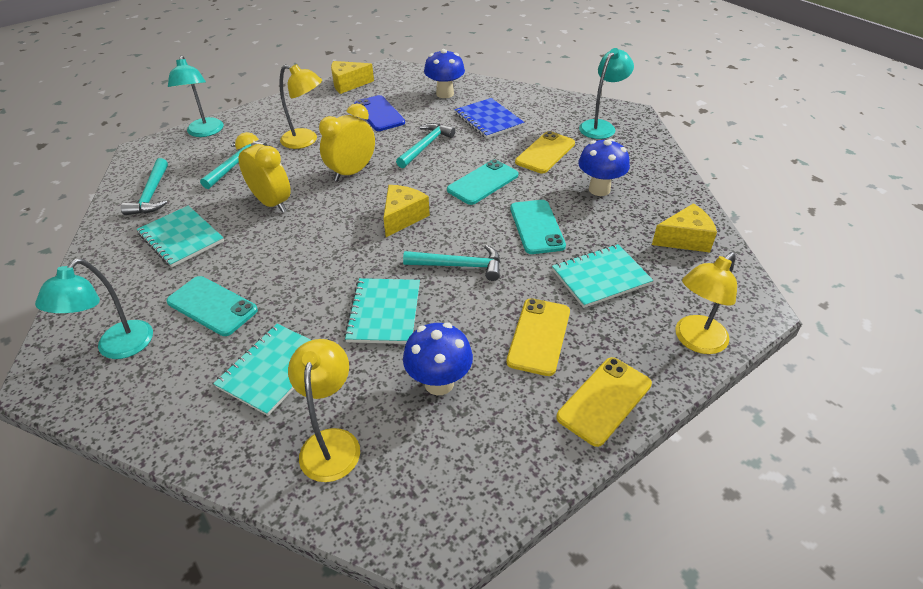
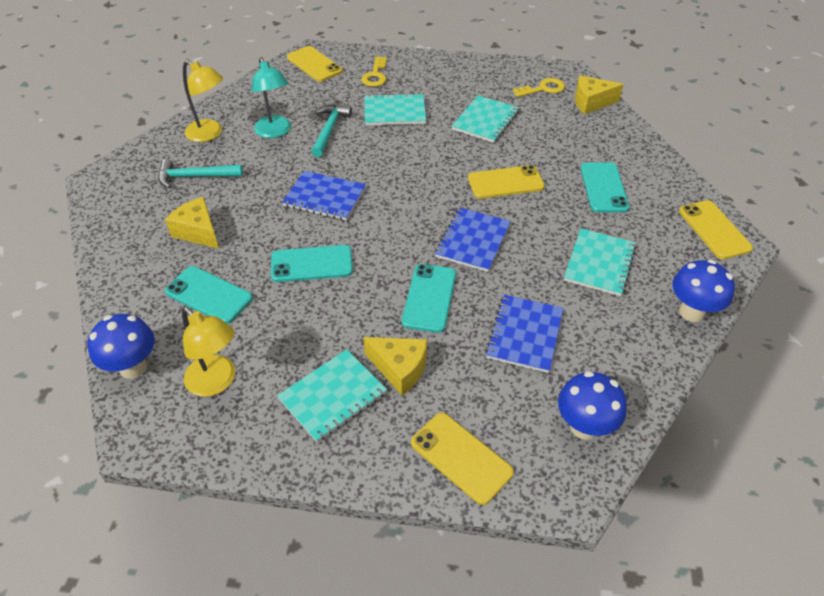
blue notebook: [454,98,524,138] = 1 -> [282,171,366,221] [435,208,511,272] [485,295,563,373] = 3
blue phone: [354,95,405,131] = 1 -> none = 0
turquoise hammer: [121,158,168,215] [200,141,268,189] [396,123,455,168] [403,245,500,281] = 4 -> [159,159,243,188] [311,105,352,157] = 2
turquoise lamp: [35,259,153,359] [168,55,224,137] [579,48,634,139] = 3 -> [252,57,291,138] = 1
turquoise phone: [166,276,258,336] [447,159,518,205] [510,200,566,254] = 3 -> [165,266,253,324] [271,245,353,282] [402,264,456,333] [580,163,629,212] = 4
yellow clock: [235,132,291,213] [319,103,375,181] = 2 -> none = 0
yellow key: none = 0 -> [361,56,387,87] [513,78,565,97] = 2
yellow lamp: [280,64,322,149] [288,339,360,482] [675,252,737,354] = 3 -> [182,307,235,397] [183,60,223,142] = 2
yellow phone: [506,298,570,376] [515,131,575,173] [556,357,652,447] = 3 -> [287,46,343,82] [411,413,514,505] [468,165,545,199] [679,200,753,259] = 4

